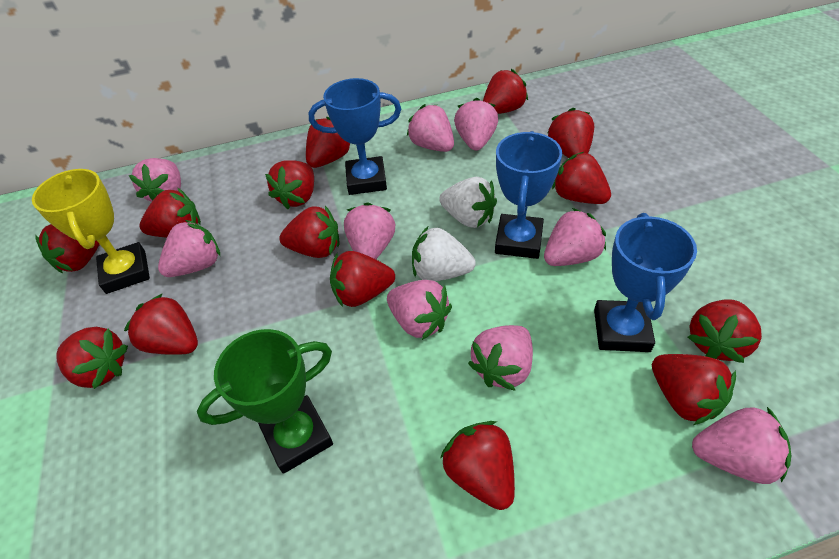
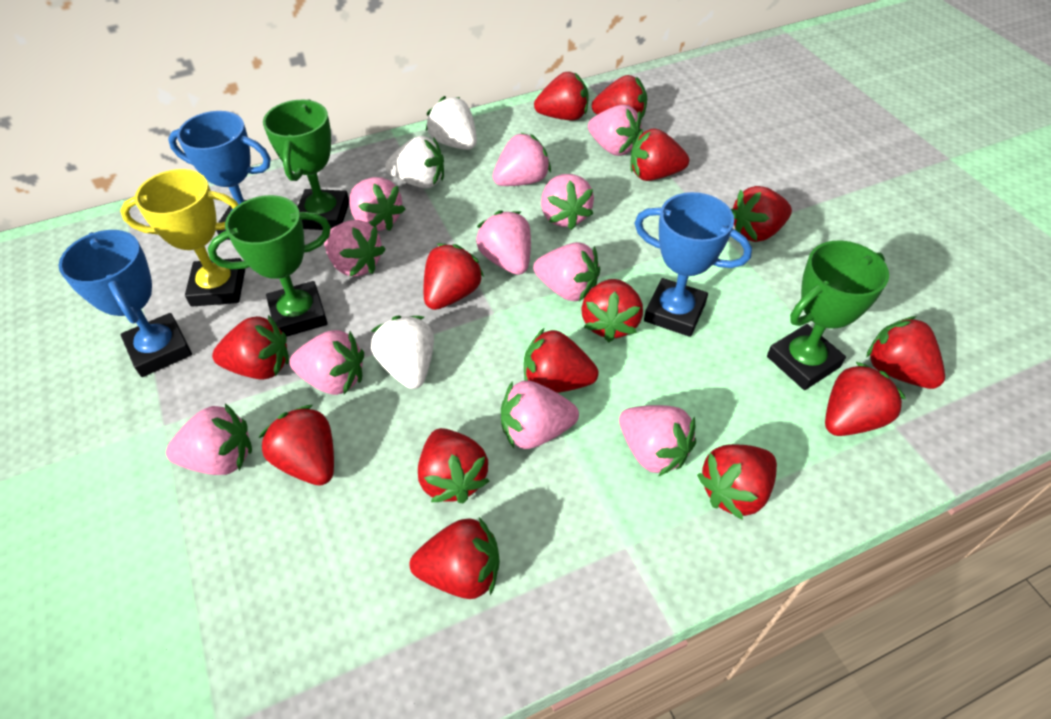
green trophy: [197,329,333,474] = 1 -> [208,195,331,337] [263,100,349,230] [767,241,889,390] = 3
pink strawberry: [129,158,181,202] [158,220,220,277] [344,202,396,259] [387,280,452,340] [407,104,454,152] [454,98,498,151] [468,325,533,391] [544,208,606,266] [692,407,791,484] = 9 -> [166,403,252,475] [290,330,364,395] [324,220,386,277] [349,177,405,231] [476,210,531,275] [492,133,551,186] [501,380,579,449] [533,242,600,301] [541,174,594,230] [588,105,642,156] [619,405,696,476] = 11
white strawberry: [412,227,476,281] [439,177,497,228] = 2 -> [371,316,434,389] [385,136,444,189] [426,96,477,150] = 3

